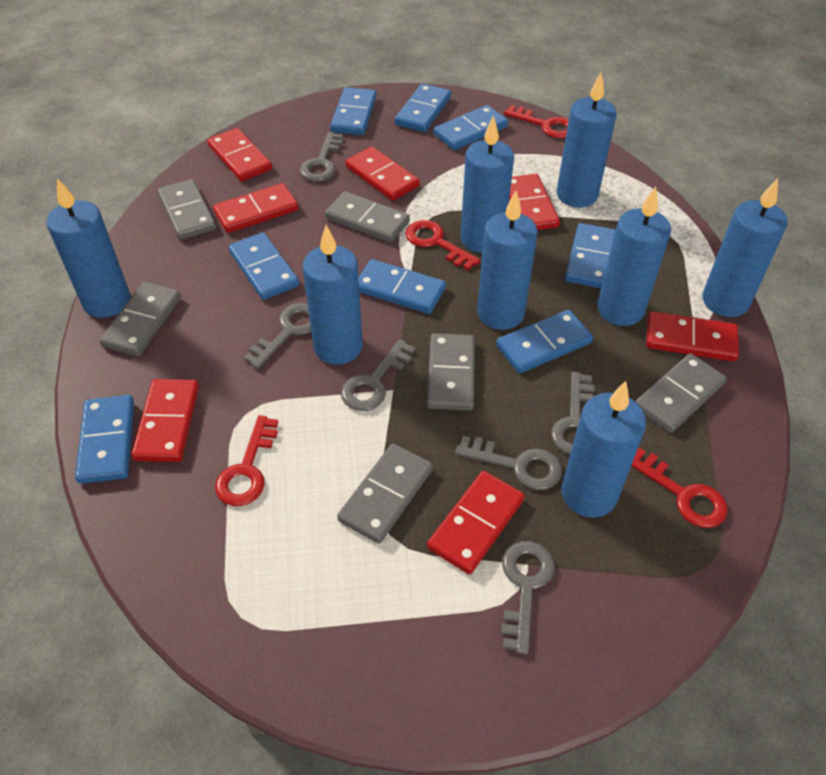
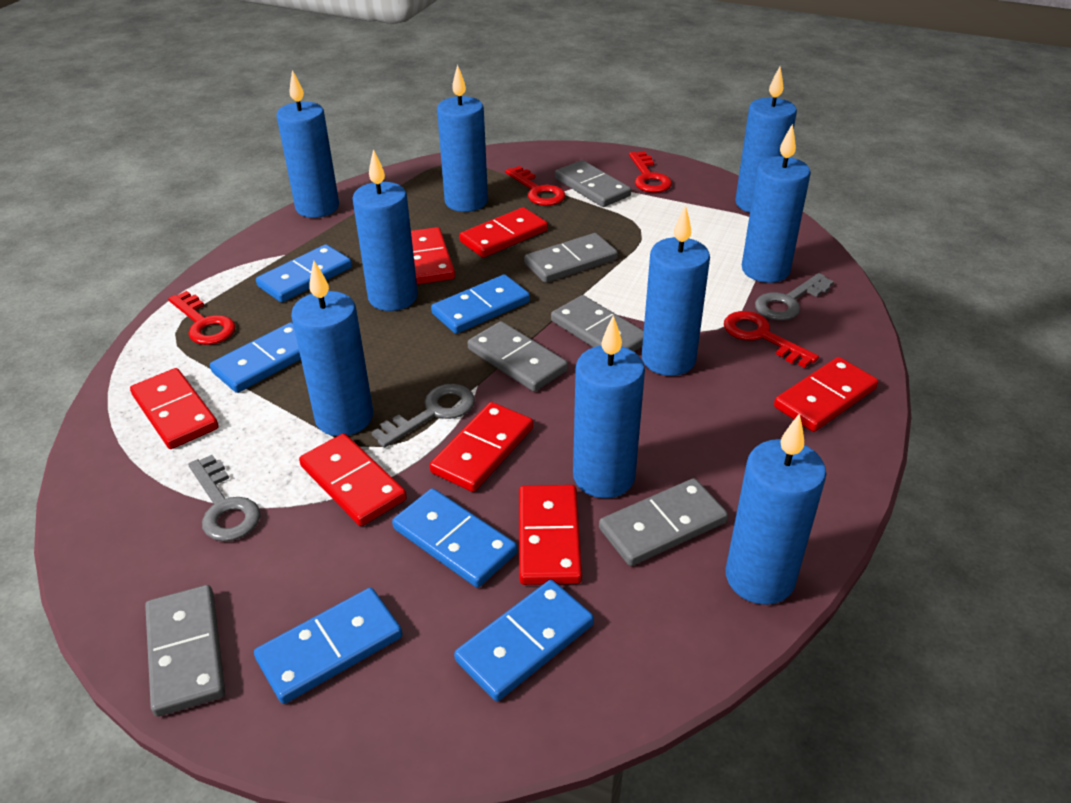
blue candle: [46,178,130,318] [303,225,363,365] [461,115,514,253] [477,191,537,330] [556,72,617,208] [561,381,646,518] [597,187,671,326] [702,178,788,317] = 8 -> [277,70,339,218] [291,261,373,436] [353,149,418,311] [437,64,488,212] [573,316,645,498] [642,205,710,376] [726,413,826,605] [735,67,797,213] [742,124,811,283] = 9
blue domino: [75,395,134,484] [229,232,299,300] [330,87,377,135] [358,259,446,314] [395,83,451,132] [434,105,508,150] [496,310,593,373] [565,223,616,288] = 8 -> [210,322,301,393] [254,588,402,704] [256,244,352,302] [392,488,517,588] [431,274,530,334] [454,580,594,701] = 6
grey key: [243,303,311,369] [300,132,343,181] [341,339,415,411] [455,436,562,490] [501,541,555,655] [551,372,595,454] = 6 -> [188,455,260,541] [371,384,475,448] [755,273,834,321] = 3

